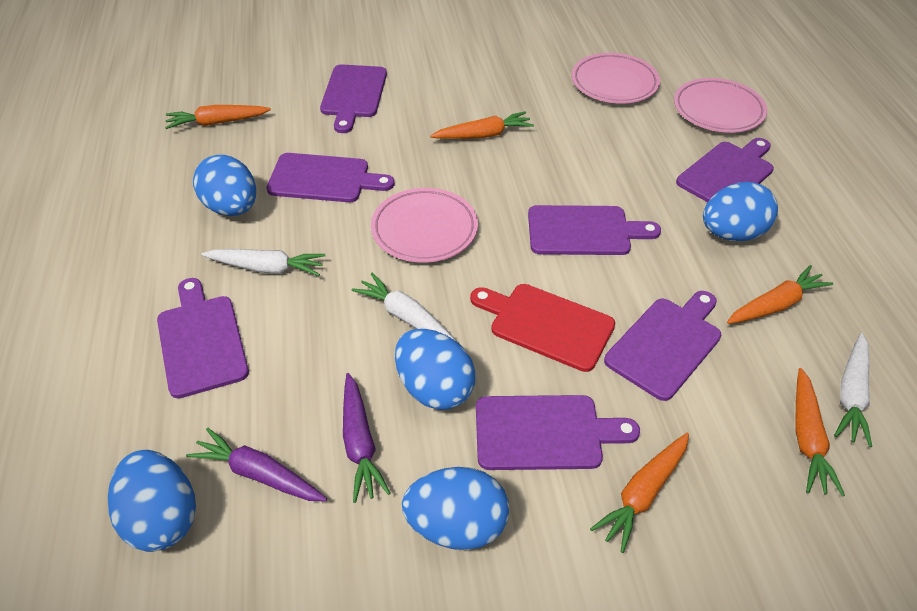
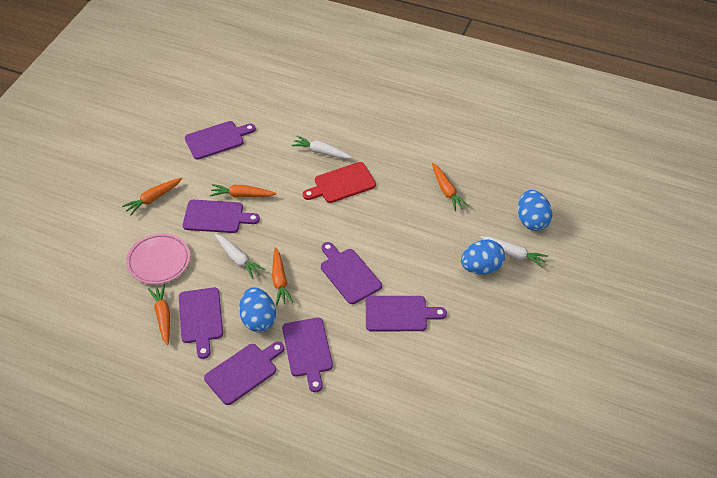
blue egg: [108,450,196,552] [193,155,256,216] [395,329,476,410] [402,467,509,550] [703,182,778,241] = 5 -> [239,287,276,332] [461,240,505,275] [518,190,552,231] = 3
pink plate: [371,188,478,263] [572,53,660,104] [674,78,767,133] = 3 -> [126,233,190,284] = 1
purple carrot: [186,428,327,501] [343,373,391,503] = 2 -> none = 0

